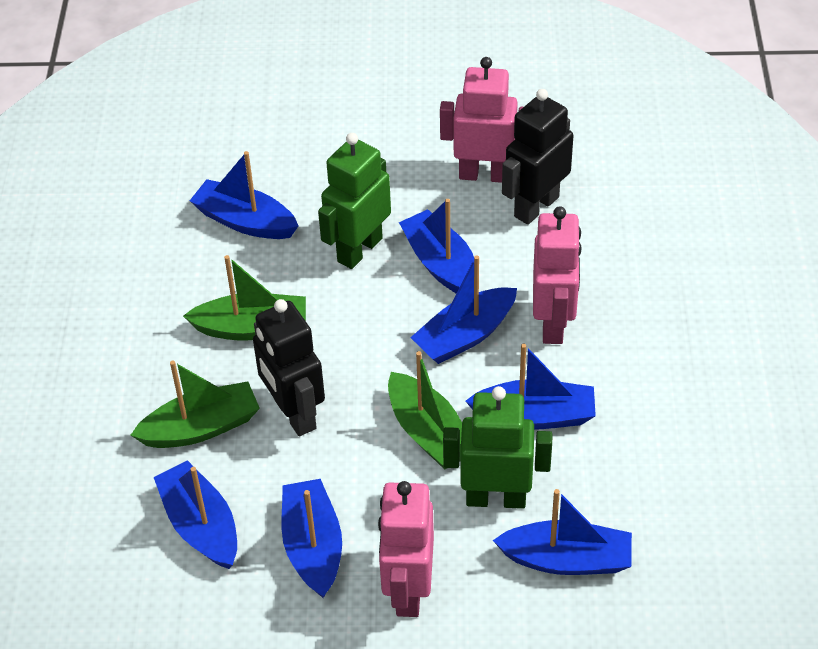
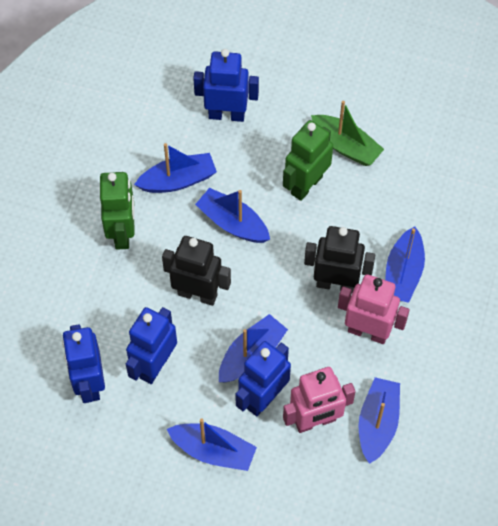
blue boat: [154,460,237,569] [190,151,298,239] [282,479,342,598] [399,199,474,294] [410,255,517,364] [465,344,596,430] [493,489,632,575] = 7 -> [134,143,217,193] [167,418,257,471] [195,188,270,243] [219,314,288,382] [358,377,400,464] [385,226,425,303] = 6
blue robot: none = 0 -> [62,324,105,403] [126,307,177,384] [193,49,259,122] [235,341,291,416] = 4
green boat: [131,360,260,448] [183,255,306,341] [388,351,462,470] = 3 -> [311,101,384,166] = 1
pink robot: [378,481,434,617] [440,57,523,183] [533,206,582,344] = 3 -> [283,367,356,433] [338,274,410,344] = 2

